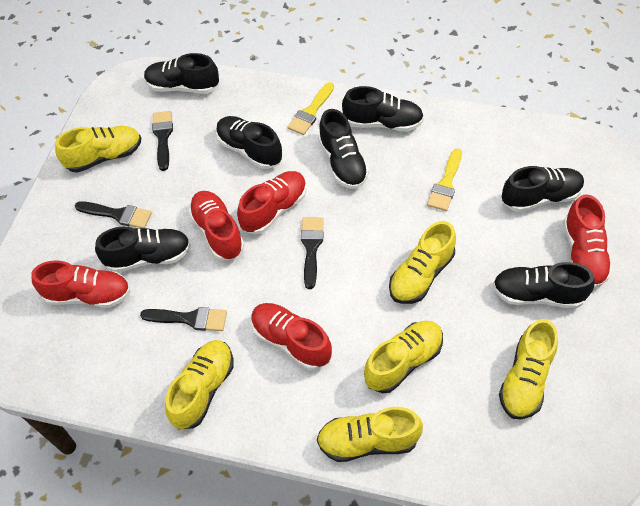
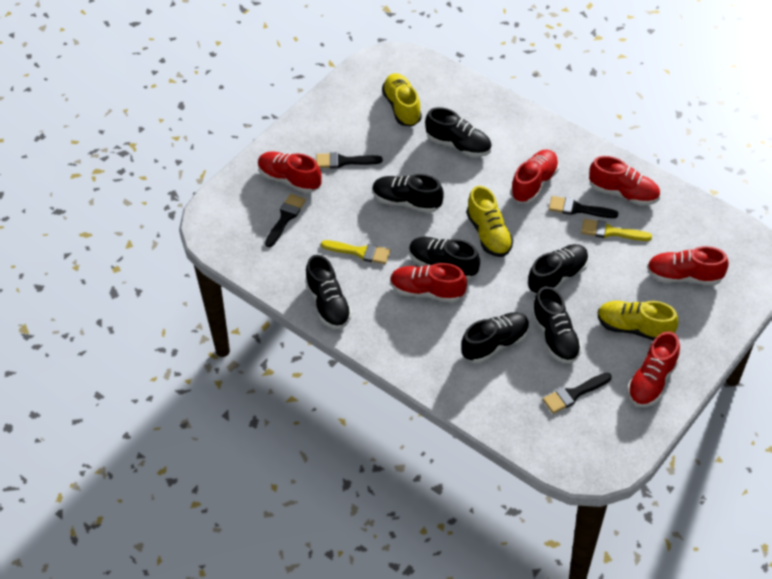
red shoe: [31,260,130,308] [188,191,244,261] [237,171,307,234] [251,303,332,370] [563,194,613,288] = 5 -> [258,152,322,193] [390,263,467,303] [510,150,559,203] [589,156,660,206] [627,331,680,407] [647,246,729,285] = 6
yellow shoe: [55,126,141,173] [165,340,234,429] [317,407,423,462] [364,321,443,393] [389,221,456,304] [499,319,558,419] = 6 -> [382,73,422,126] [466,186,513,257] [598,301,678,341] = 3

